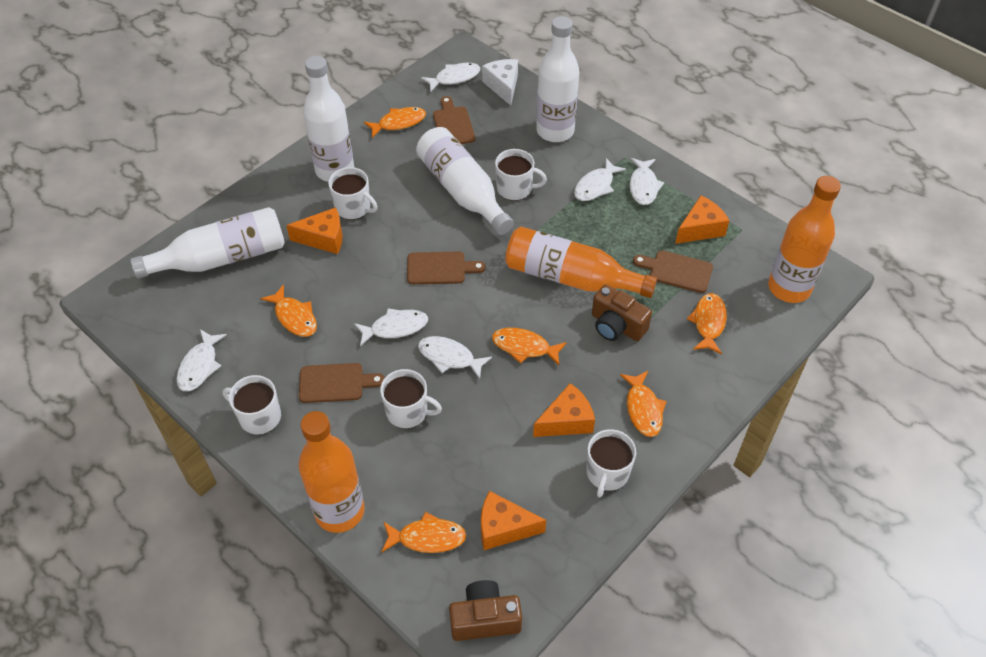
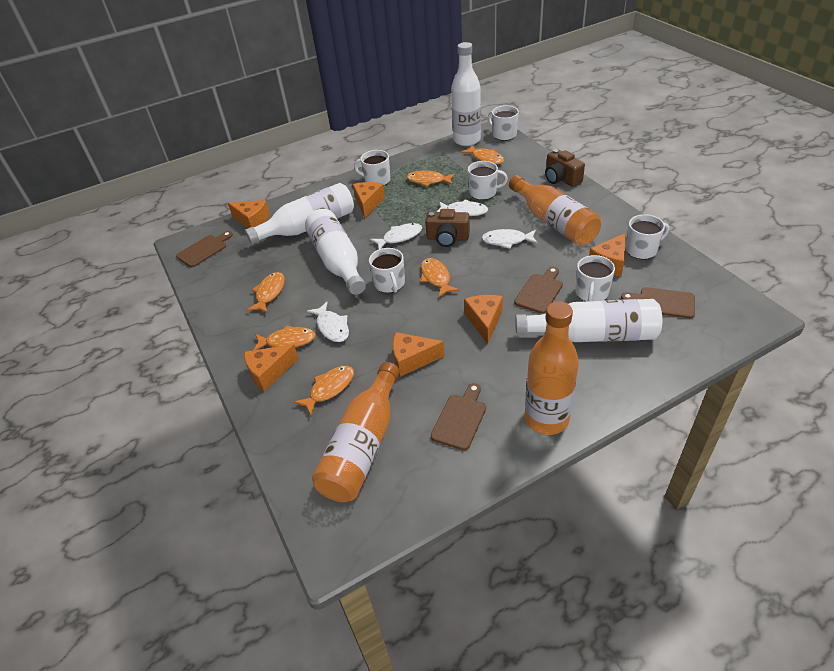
orange cheese: [286,207,342,254] [481,491,546,550] [533,383,595,437] [675,196,729,244] = 4 -> [228,200,270,228] [244,344,299,392] [353,182,385,218] [393,332,445,377] [464,295,503,344] [589,233,626,276] = 6
white cheese: [482,59,518,106] = 1 -> none = 0
white fish: [177,329,227,392] [354,308,428,346] [418,336,492,379] [421,63,480,92] [574,158,626,201] [630,158,664,205] = 6 -> [307,302,349,342] [370,223,422,249] [437,199,488,216] [482,229,538,249] = 4
white mug: [222,375,281,435] [328,167,377,220] [380,369,442,428] [495,149,547,201] [586,429,636,498] = 5 -> [354,150,390,186] [369,248,405,293] [468,161,508,200] [488,105,519,141] [575,255,615,301] [625,214,669,259] = 6

